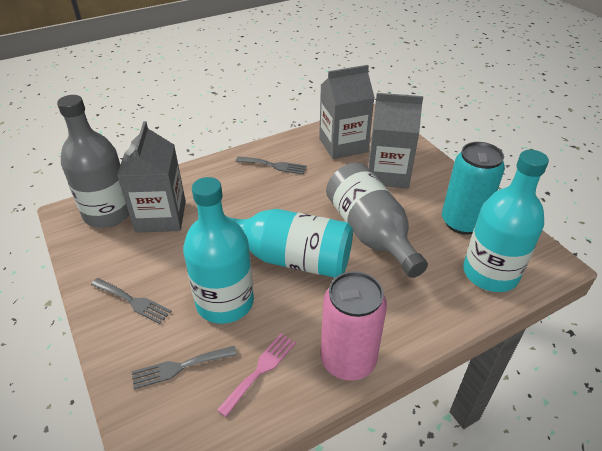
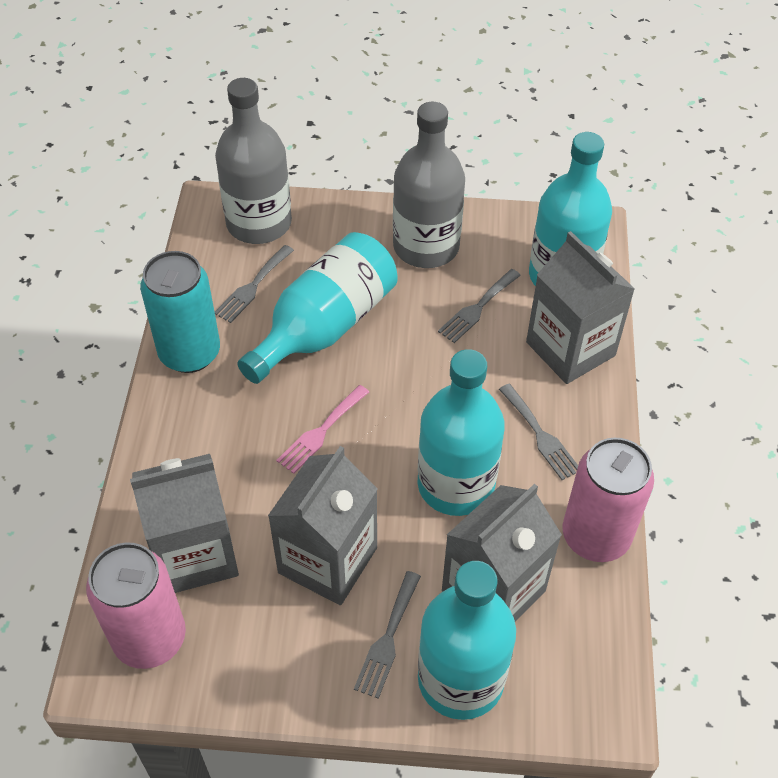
grey carton: [117,121,186,233] [319,65,375,159] [368,93,423,189] = 3 -> [130,454,239,593] [268,446,378,605] [442,484,562,622] [526,231,635,384] = 4
grey fork: [91,278,171,324] [132,346,237,389] [236,156,307,174] = 3 -> [215,245,294,323] [354,571,421,699] [438,269,521,343] [499,384,578,480] = 4
pink can: [321,271,387,381] = 1 -> [86,542,186,669] [563,438,654,562] = 2
turquoise bottle: [183,177,254,324] [231,209,353,278] [463,150,549,292] = 3 -> [237,232,397,384] [417,349,505,516] [418,561,516,720] [529,132,612,286] = 4

